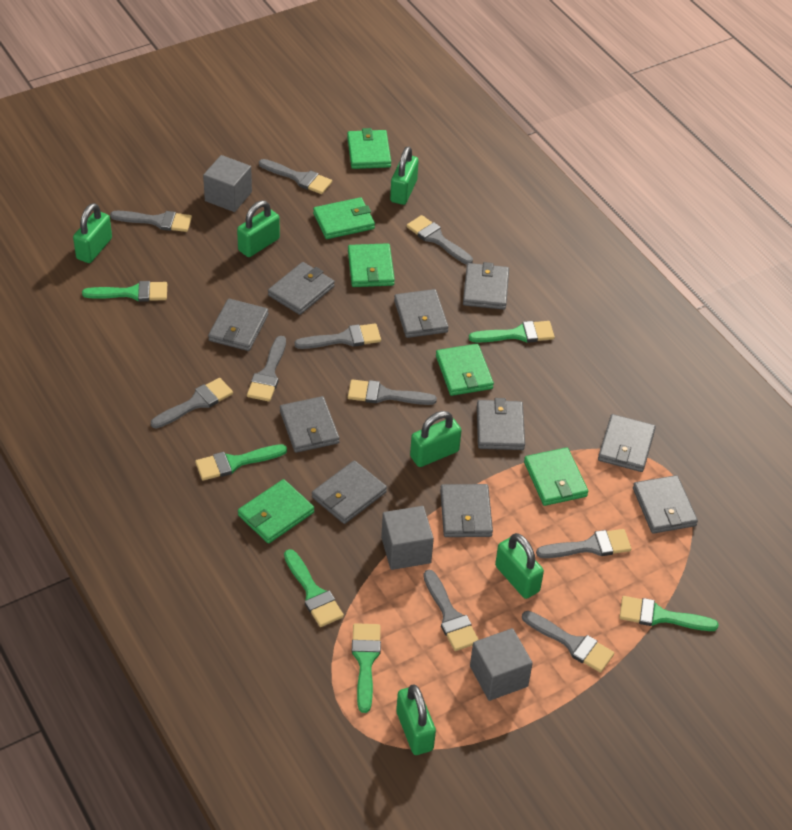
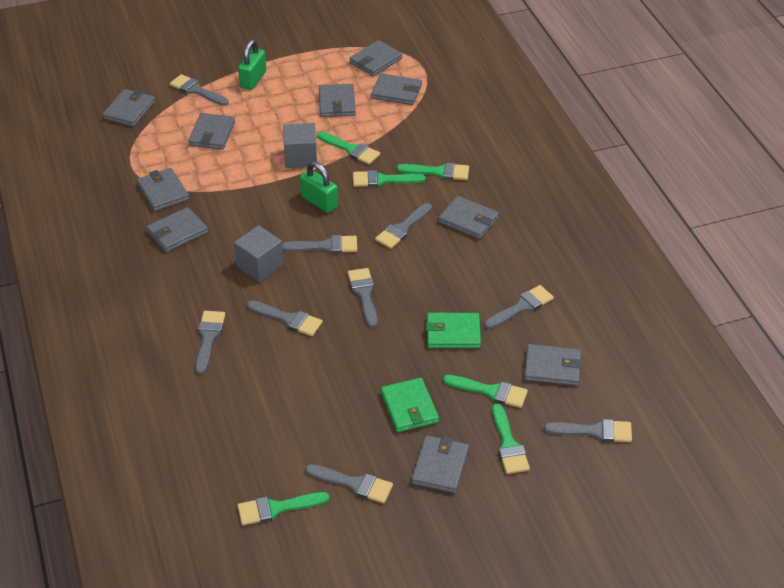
green padlock: [73,203,112,263] [237,200,280,257] [390,146,419,205] [396,685,436,755] [410,411,462,467] [495,533,544,599] = 6 -> [238,40,266,90] [300,161,338,213] = 2
green wallet: [238,479,314,544] [313,197,375,239] [347,128,391,169] [348,243,395,287] [436,344,494,396] [524,447,588,506] = 6 -> [381,378,439,432] [426,313,481,348] = 2
grey brush: [110,211,192,232] [151,378,233,429] [247,336,286,402] [259,159,332,194] [295,323,381,349] [348,379,437,405] [407,215,473,265] [423,570,479,651] [522,611,614,673] [536,529,632,558] = 10 -> [170,74,228,106] [195,311,225,374] [247,300,323,336] [282,235,357,254] [305,464,393,503] [348,268,377,328] [375,203,432,249] [484,285,554,329] [544,419,632,442] = 9
grey cube: [203,155,252,212] [381,506,434,570] [470,628,533,701] = 3 -> [234,225,284,282] [283,123,317,168] = 2

